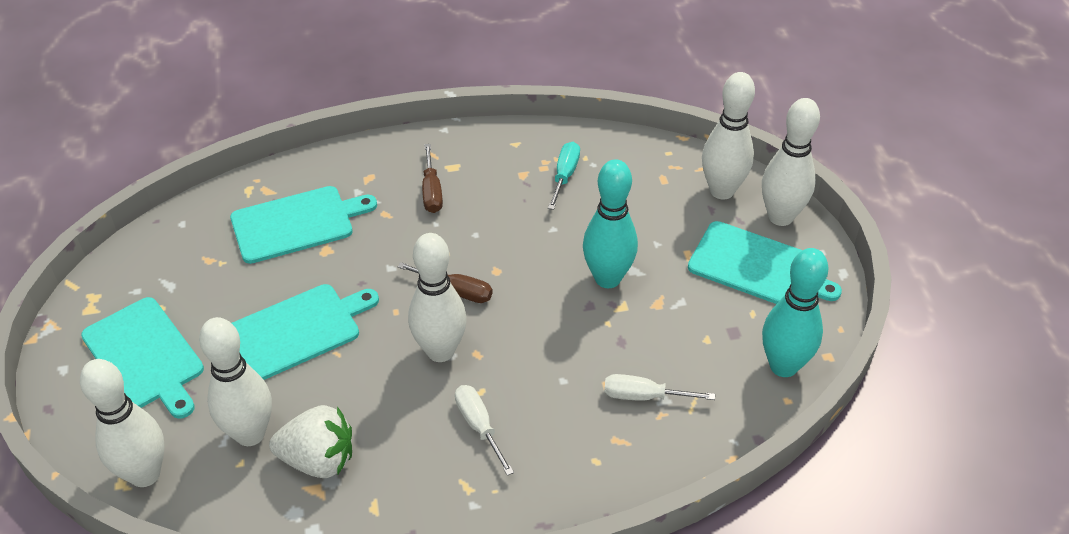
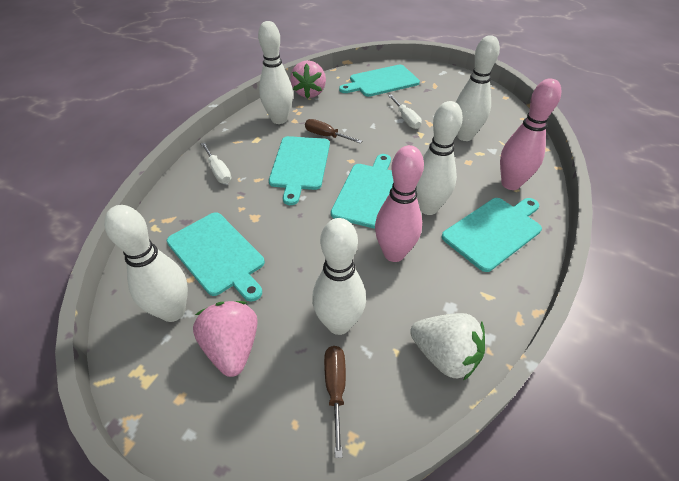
pink bowling pin: none = 0 -> [375,145,424,262] [500,78,561,190] = 2
pink strawberry: none = 0 -> [193,301,258,377] [290,60,326,99] = 2
turquoise bowling pin: [583,159,638,288] [762,248,829,377] = 2 -> none = 0
turquoise cutting board: [81,297,204,419] [230,186,377,264] [232,284,379,380] [688,221,842,304] = 4 -> [167,212,265,302] [269,136,330,205] [331,154,394,229] [339,65,420,97] [442,198,542,272] = 5
turquoise screwdriver: [548,142,580,210] = 1 -> none = 0

